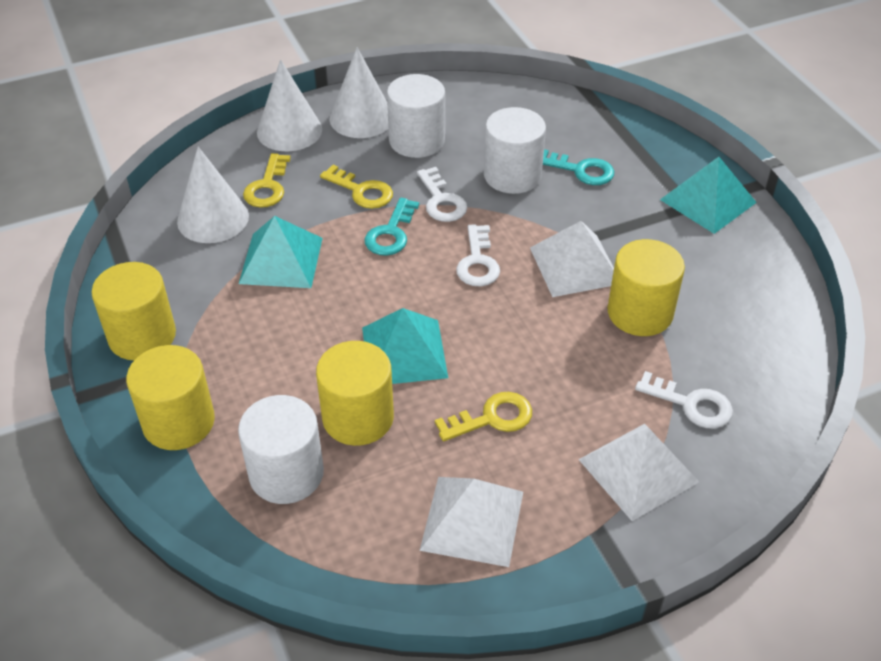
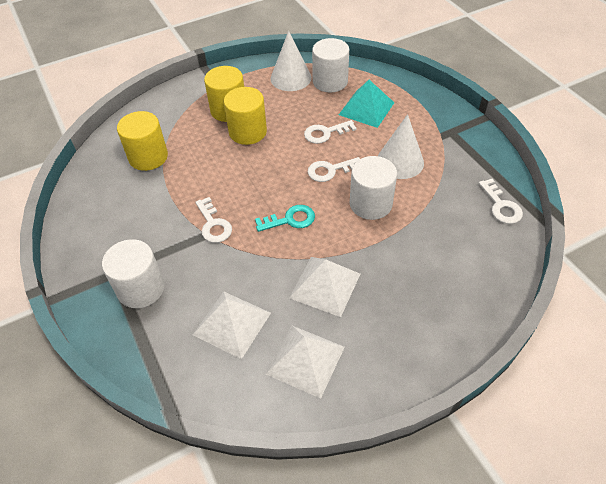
turquoise key: [365,198,419,256] [543,149,614,185] = 2 -> [255,205,315,232] = 1
turquoise pyramid: [239,216,323,288] [362,308,448,384] [660,157,757,234] = 3 -> [339,80,394,128] = 1
white cone: [177,147,249,243] [257,59,322,151] [330,47,388,138] = 3 -> [270,31,311,91] [378,114,424,179] = 2
white key: [417,167,467,222] [456,224,500,287] [635,371,733,429] = 3 -> [195,197,232,243] [304,120,357,144] [308,157,360,182] [479,179,523,224] = 4
yellow cylinder: [92,262,176,361] [126,345,215,450] [316,341,394,446] [607,239,685,336] = 4 -> [117,111,168,171] [204,66,244,122] [224,87,267,145] = 3
yellow key: [243,153,291,208] [320,165,393,209] [435,392,532,442] = 3 -> none = 0

